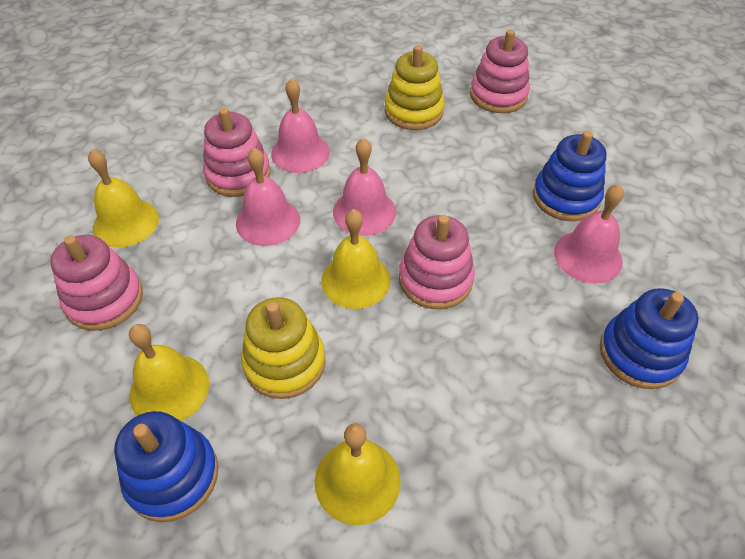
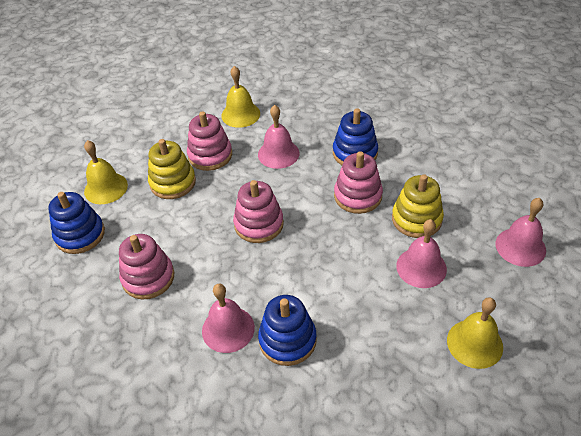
yellow bell: [88,149,159,247] [129,324,209,421] [315,423,401,525] [321,209,391,309] = 4 -> [84,140,128,204] [221,66,260,128] [447,297,503,369] = 3

